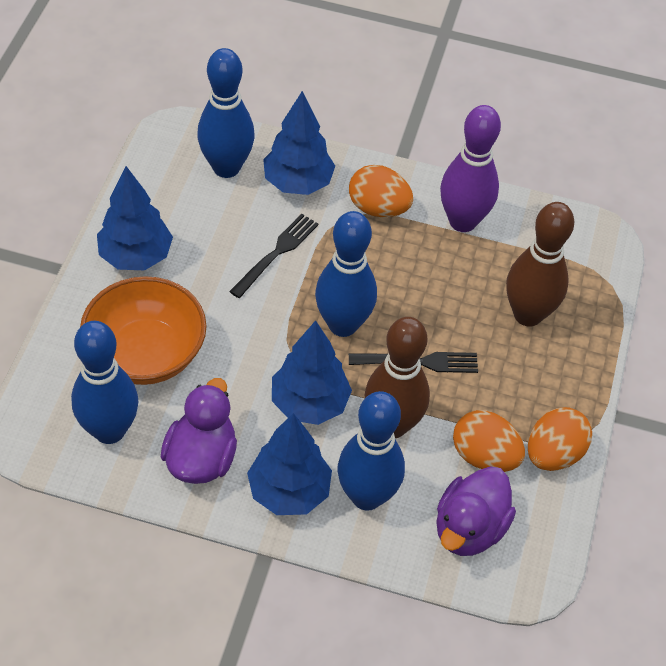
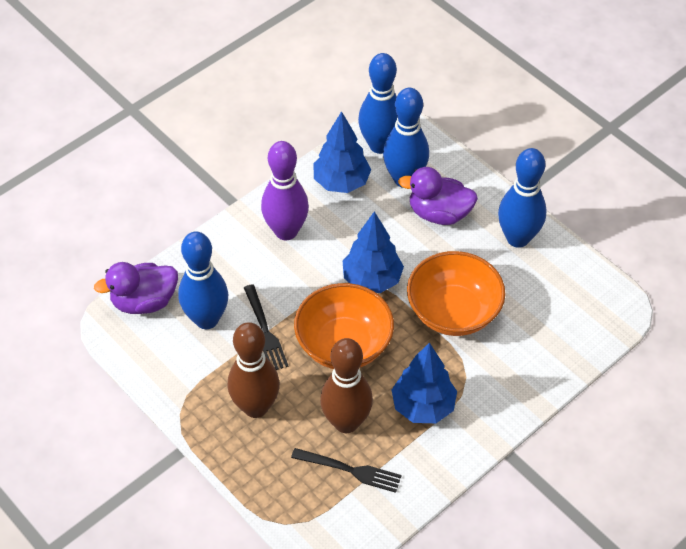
blue tree: [97,166,173,270] [247,413,332,515] [263,91,335,195] [272,320,352,425] = 4 -> [313,111,371,193] [343,211,404,293] [392,343,457,423] = 3
orange bowl: [80,276,206,385] = 1 -> [294,283,394,369] [407,251,505,336] = 2
orange egg: [349,165,413,217] [453,410,525,472] [528,407,592,471] = 3 -> none = 0

